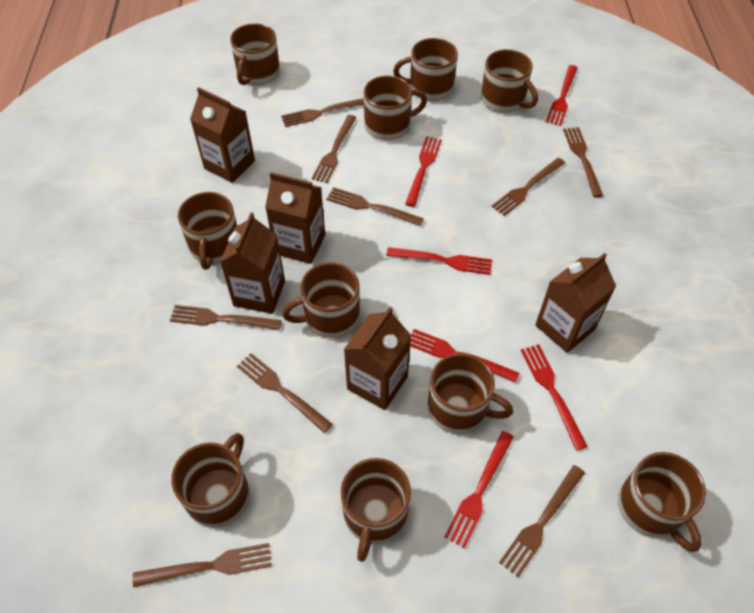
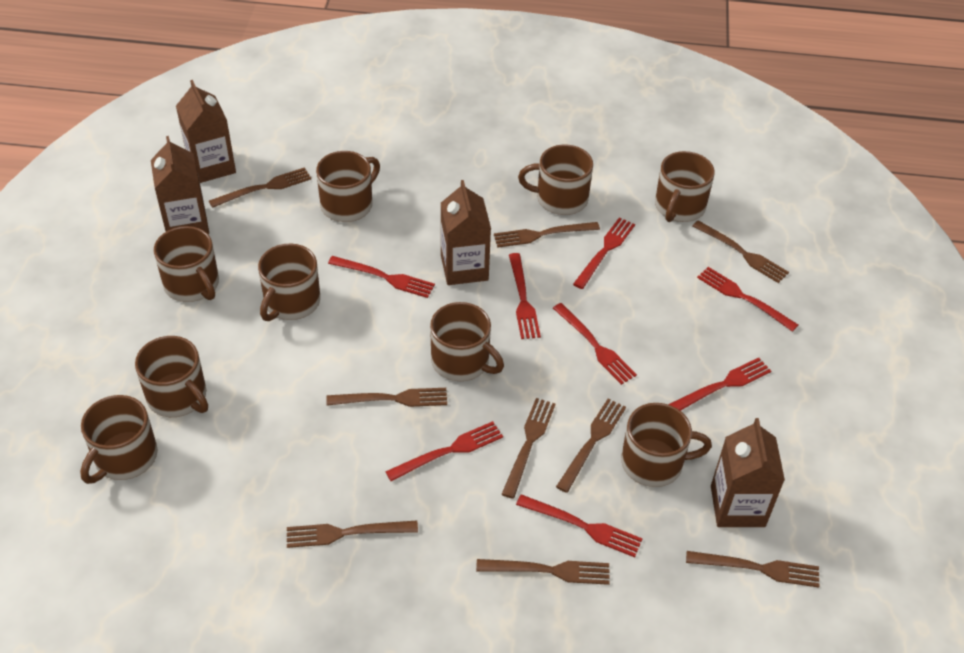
brown carton: [190,87,255,183] [220,212,285,314] [265,172,325,264] [344,307,411,410] [535,253,616,353] = 5 -> [151,136,209,234] [176,80,236,183] [441,180,491,285] [711,418,785,527] = 4
brown mug: [171,433,250,527] [178,192,237,270] [230,23,280,85] [282,263,360,338] [341,458,411,562] [364,76,427,140] [393,38,458,101] [428,353,513,434] [481,49,538,113] [618,452,706,552] = 10 -> [80,395,157,484] [135,336,208,417] [154,226,219,302] [258,244,320,321] [316,151,380,222] [430,302,504,381] [518,145,593,215] [621,403,712,487] [655,151,715,222] = 9
red fork: [386,247,492,275] [405,136,442,207] [410,329,519,383] [444,431,514,548] [521,344,588,451] [546,65,578,126] = 6 -> [328,256,435,298] [385,421,503,481] [509,253,541,339] [516,494,643,557] [553,303,637,385] [573,218,635,289] [668,358,771,411] [697,267,798,332] = 8

